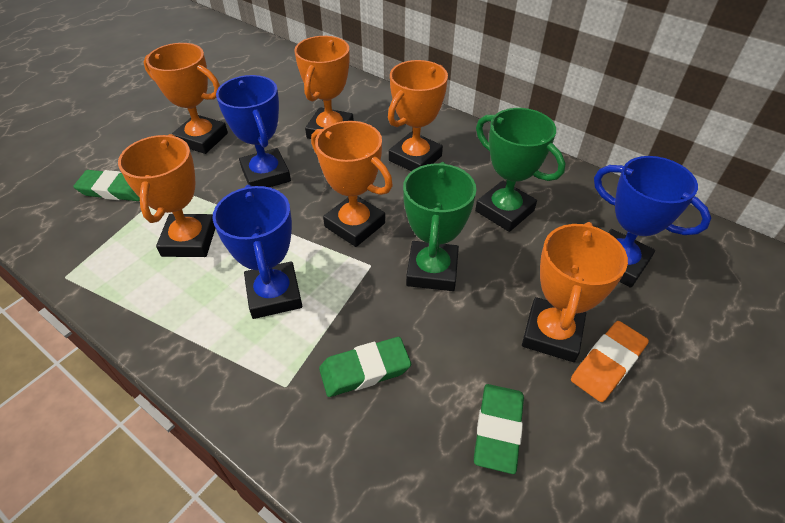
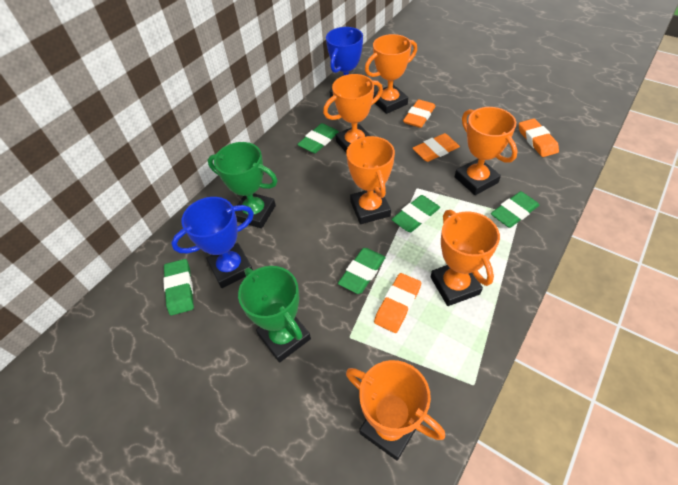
blue trophy: [212,185,302,319] [216,75,291,187] [594,156,711,288] = 3 -> [171,197,254,288] [326,27,363,98] = 2
green eraser: [73,170,140,201] [319,337,411,397] [474,384,524,474] = 3 -> [163,259,194,315] [297,123,339,153] [338,248,386,294] [391,195,440,232] [491,191,539,228] = 5
orange eraser: [571,321,649,402] = 1 -> [374,273,421,333] [403,99,436,128] [413,133,460,162] [519,119,559,157] = 4

